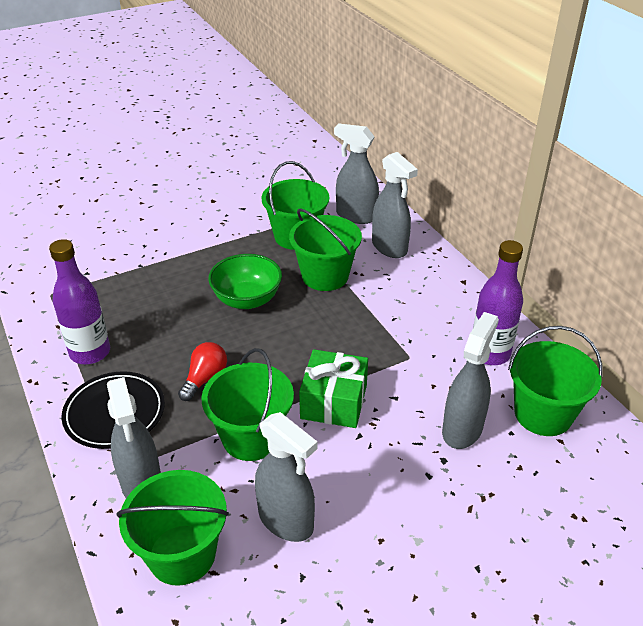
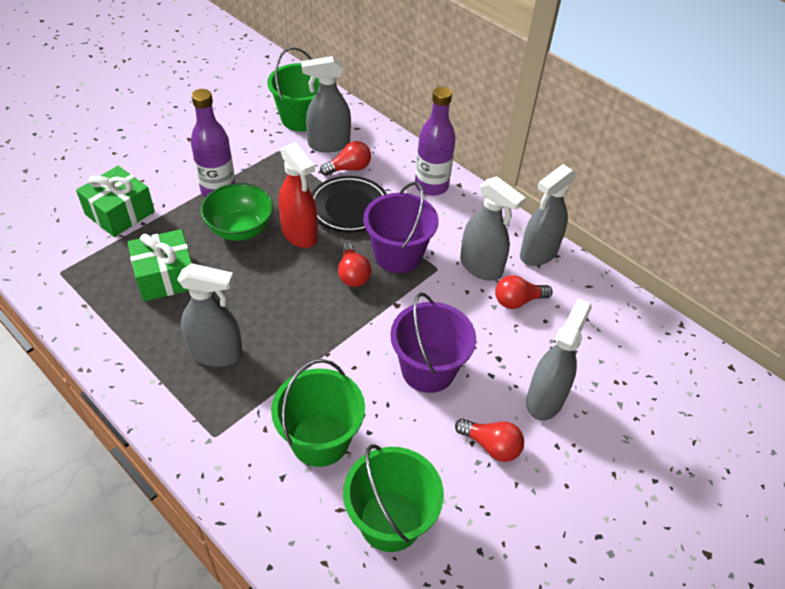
green bucket: [117,470,229,586] [201,348,294,461] [262,161,329,250] [289,209,362,291] [508,326,603,436] = 5 -> [267,47,319,131] [271,359,365,467] [343,444,444,552] = 3
green gift: [299,349,368,428] = 1 -> [76,166,155,237] [128,229,192,302] = 2
purple bucket: none = 0 -> [363,182,439,273] [390,293,476,393] = 2
red light bulb: [178,342,227,401] = 1 -> [320,141,371,176] [338,243,372,287] [455,419,524,462] [495,275,553,309] = 4
red spray bottle: none = 0 -> [278,142,318,248] = 1

